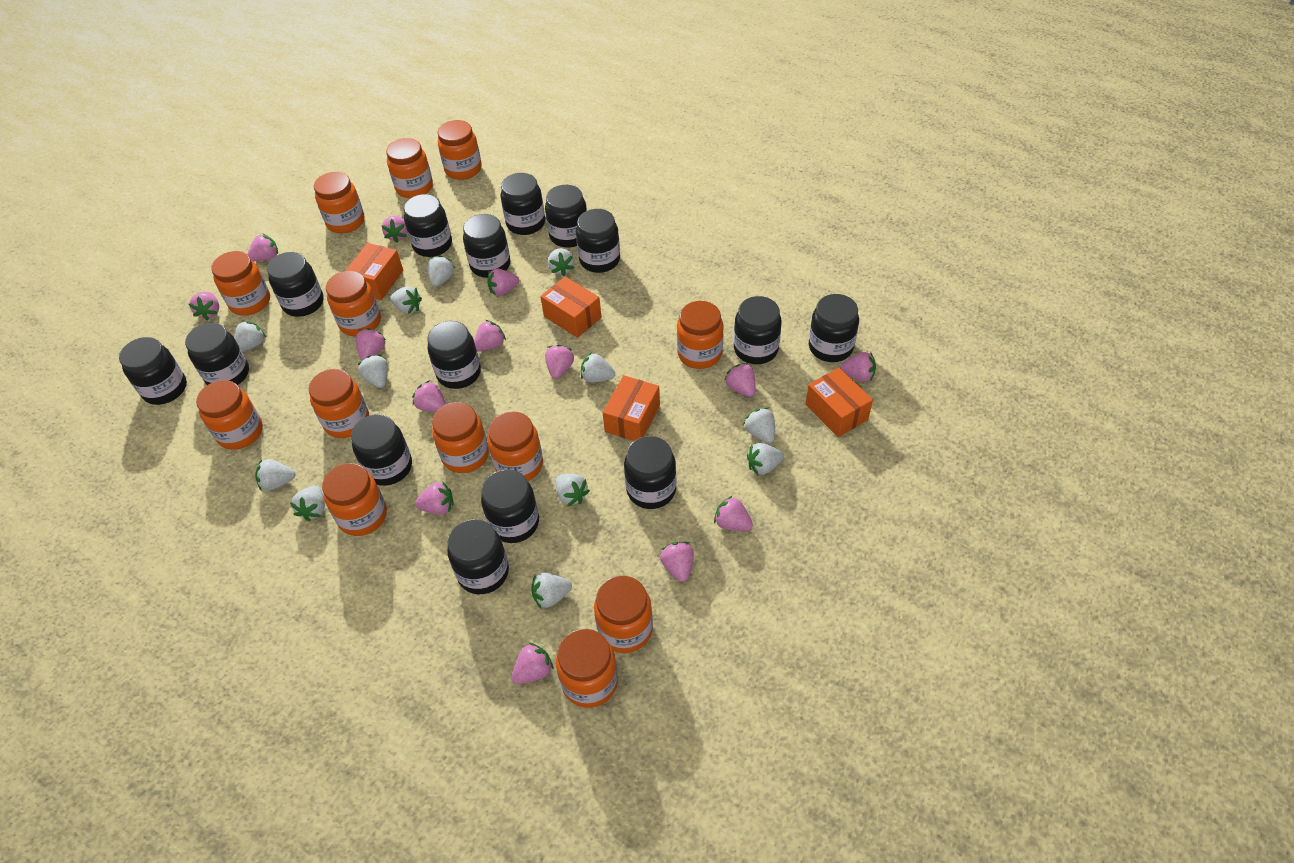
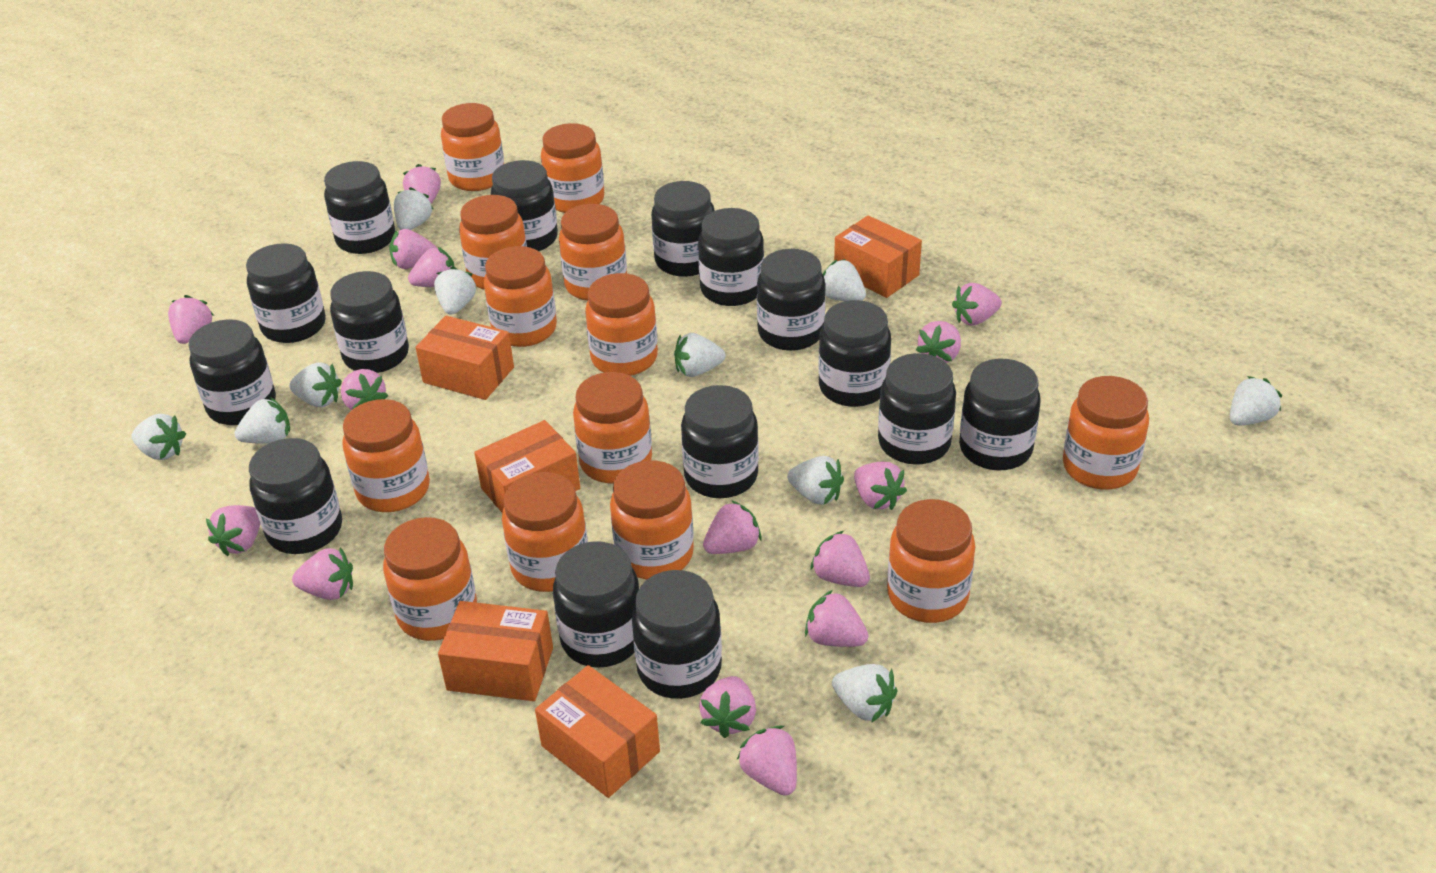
orange box: [345,243,403,300] [540,277,602,338] [603,375,660,441] [806,368,873,437] = 4 -> [416,316,514,400] [438,601,553,701] [474,420,580,513] [535,665,660,798] [834,216,922,298] = 5
pink strawberry: [189,292,219,320] [247,233,278,261] [356,328,386,360] [382,216,408,243] [412,380,446,412] [415,481,454,515] [474,320,506,352] [487,268,519,296] [511,642,554,684] [545,345,574,379] [660,542,694,582] [714,495,753,531] [724,363,756,397] [840,352,876,382] = 14 -> [168,295,214,344] [206,505,260,557] [292,547,353,600] [341,369,388,410] [389,229,437,269] [403,164,441,203] [408,247,455,287] [699,676,756,738] [703,500,762,554] [737,726,797,796] [805,590,868,647] [810,531,870,587] [854,462,907,510] [916,321,961,363] [952,283,1002,326] = 15
white strawberry: [234,321,266,352] [255,459,296,491] [290,486,325,522] [357,355,388,388] [390,286,422,314] [427,255,455,287] [531,573,572,608] [548,248,574,276] [555,474,590,507] [581,353,615,383] [743,407,775,443] [747,443,784,475] = 12 -> [131,414,186,460] [235,397,290,444] [289,362,342,407] [394,187,433,230] [434,267,476,315] [674,333,726,377] [787,456,844,505] [823,259,866,301] [832,664,897,723] [1230,376,1282,425] = 10

